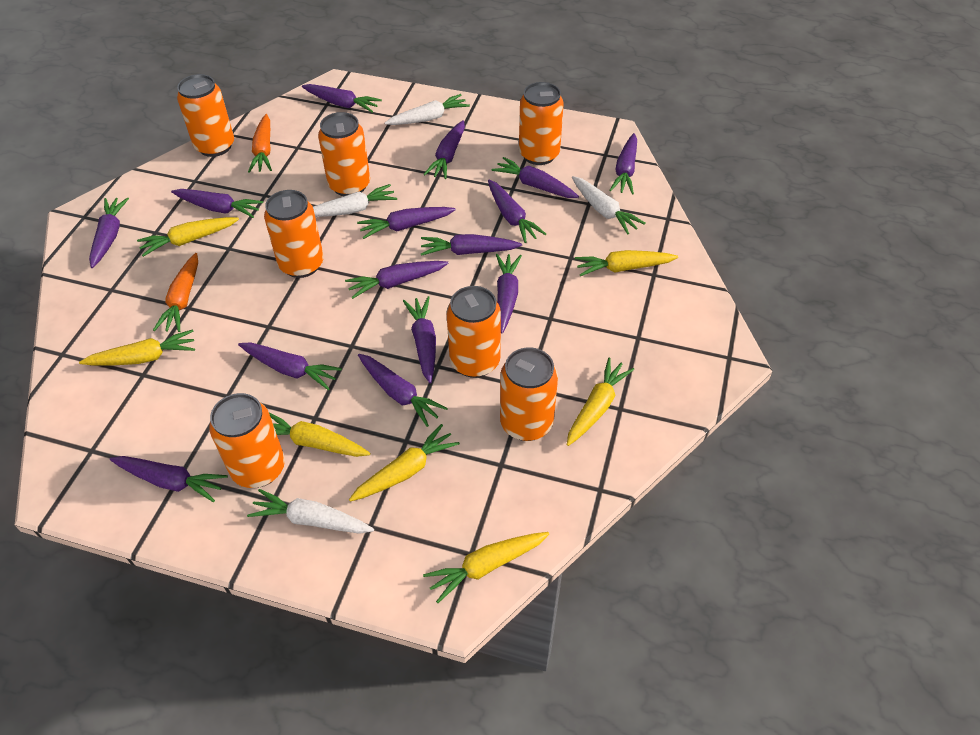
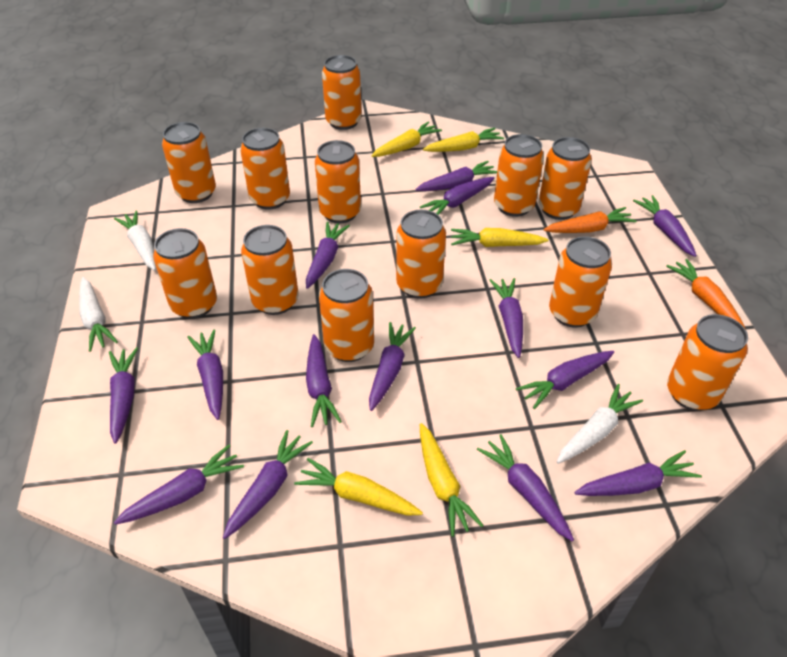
orange can: [177,74,234,157] [209,393,285,488] [264,190,324,278] [318,112,370,196] [446,286,501,378] [500,347,558,441] [519,82,564,165] = 7 -> [153,228,217,319] [162,122,216,203] [240,128,290,210] [241,225,298,315] [315,140,361,223] [319,269,374,362] [322,55,362,130] [396,210,446,299] [494,134,544,217] [539,137,592,220] [549,236,612,328] [667,314,748,411] = 12
purple carrot: [89,197,129,268] [110,456,228,502] [171,189,263,218] [238,342,342,390] [302,84,382,112] [345,261,449,299] [357,207,456,239] [358,354,448,427] [403,296,436,383] [421,234,522,256] [424,120,465,179] [488,180,546,243] [492,157,579,198] [496,254,522,333] [609,133,637,194] = 15 -> [109,347,138,444] [114,445,244,525] [187,330,223,420] [223,430,313,539] [306,221,350,289] [306,334,342,427] [369,322,416,411] [416,161,497,191] [420,177,494,215] [477,434,574,541] [490,278,523,358] [516,351,614,409] [575,450,702,496] [633,195,697,257] = 14
white carrot: [247,489,374,534] [313,184,397,217] [385,94,470,125] [572,176,646,235] = 4 -> [79,277,118,352] [114,211,156,271] [557,384,643,464] = 3
yellow carrot: [79,329,195,365] [137,217,239,257] [269,413,370,457] [349,424,460,502] [423,532,549,603] [567,357,634,446] [575,250,678,276] = 7 -> [294,458,423,516] [371,122,442,157] [420,423,484,537] [423,128,504,152] [451,228,549,247] = 5

